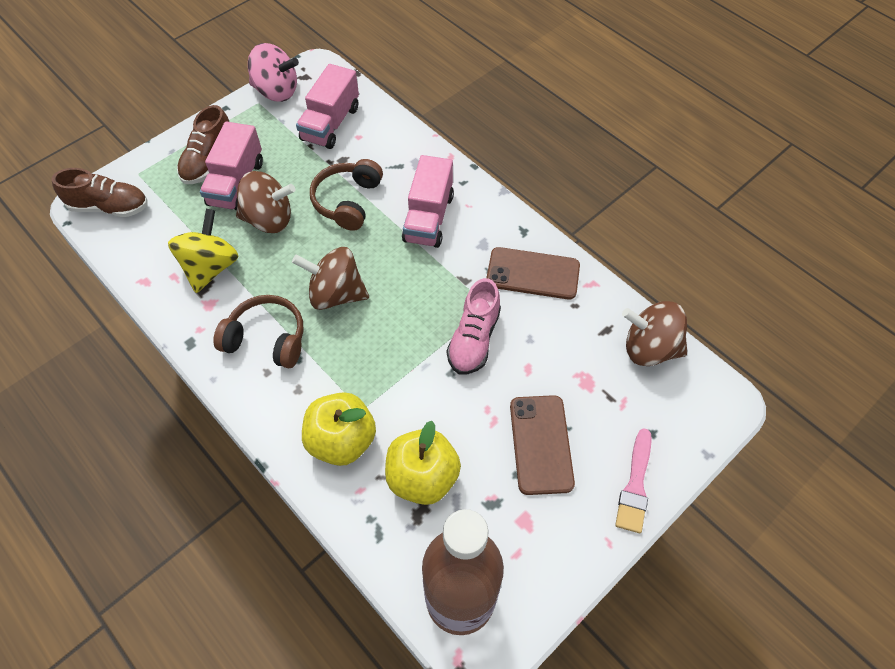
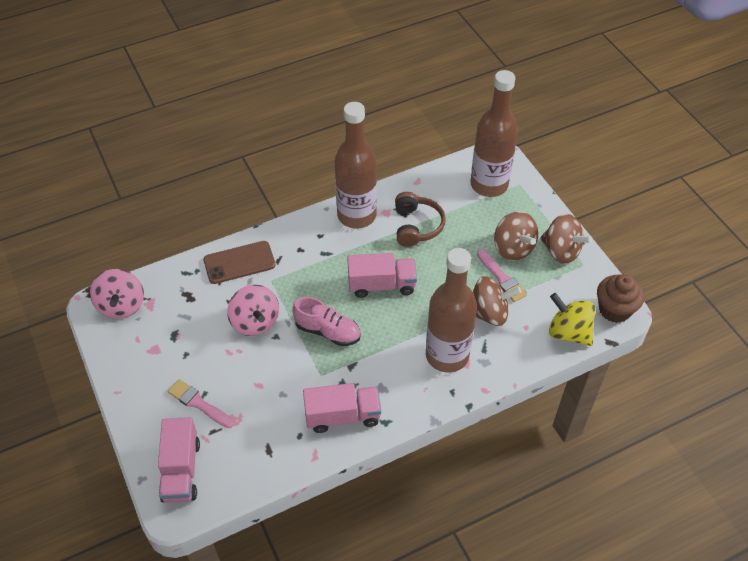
brown bottle: [422,509,504,635] = 1 -> [335,102,377,228] [426,248,477,373] [470,70,518,197] = 3
brown cupcake: none = 0 -> [597,274,644,323] = 1
brown headphones: [213,295,304,368] [310,159,383,231] = 2 -> [395,192,446,247] = 1
brown phone: [487,247,580,299] [510,395,575,495] = 2 -> [203,241,275,284] = 1
brown shoe: [52,168,148,217] [177,105,229,184] = 2 -> none = 0
pink brush: [615,428,652,533] = 1 -> [168,379,234,428] [477,249,527,302] = 2
pink spinning top: [248,43,299,102] = 1 -> [90,269,144,319] [227,285,279,336] = 2
yellow apple: [302,392,376,466] [385,421,461,505] = 2 -> none = 0

